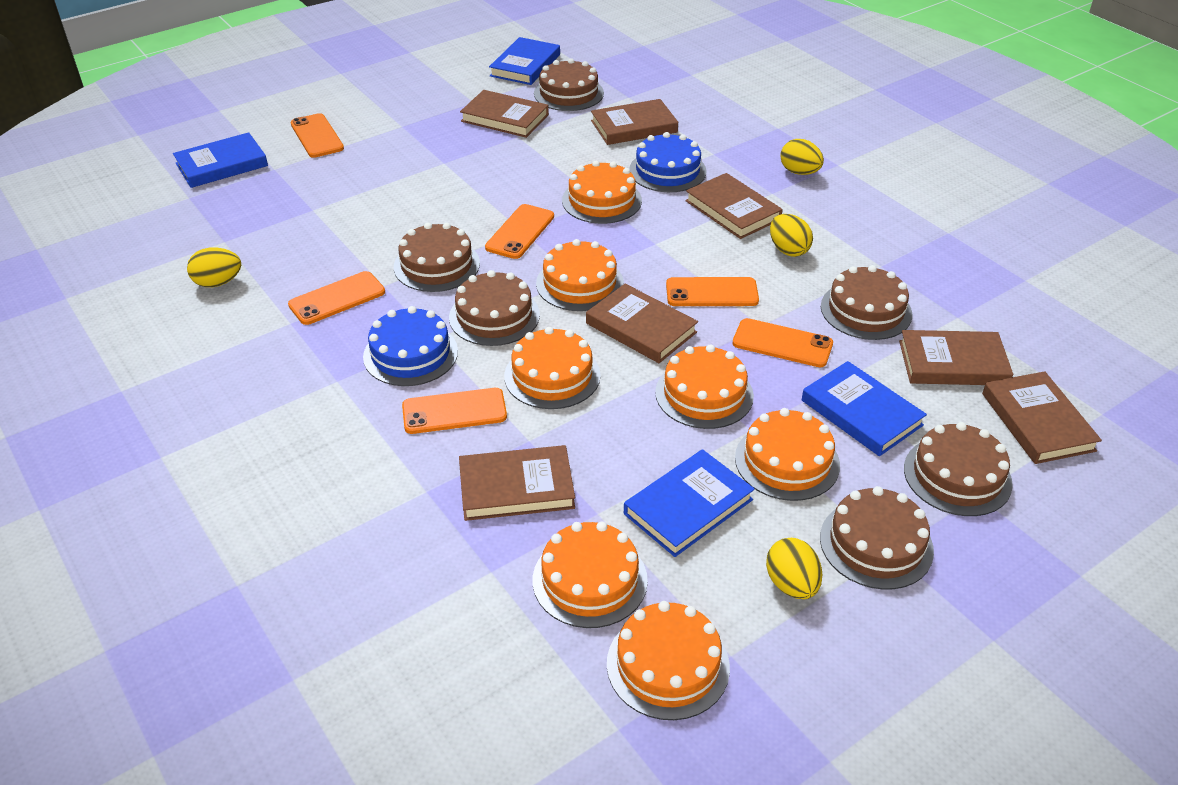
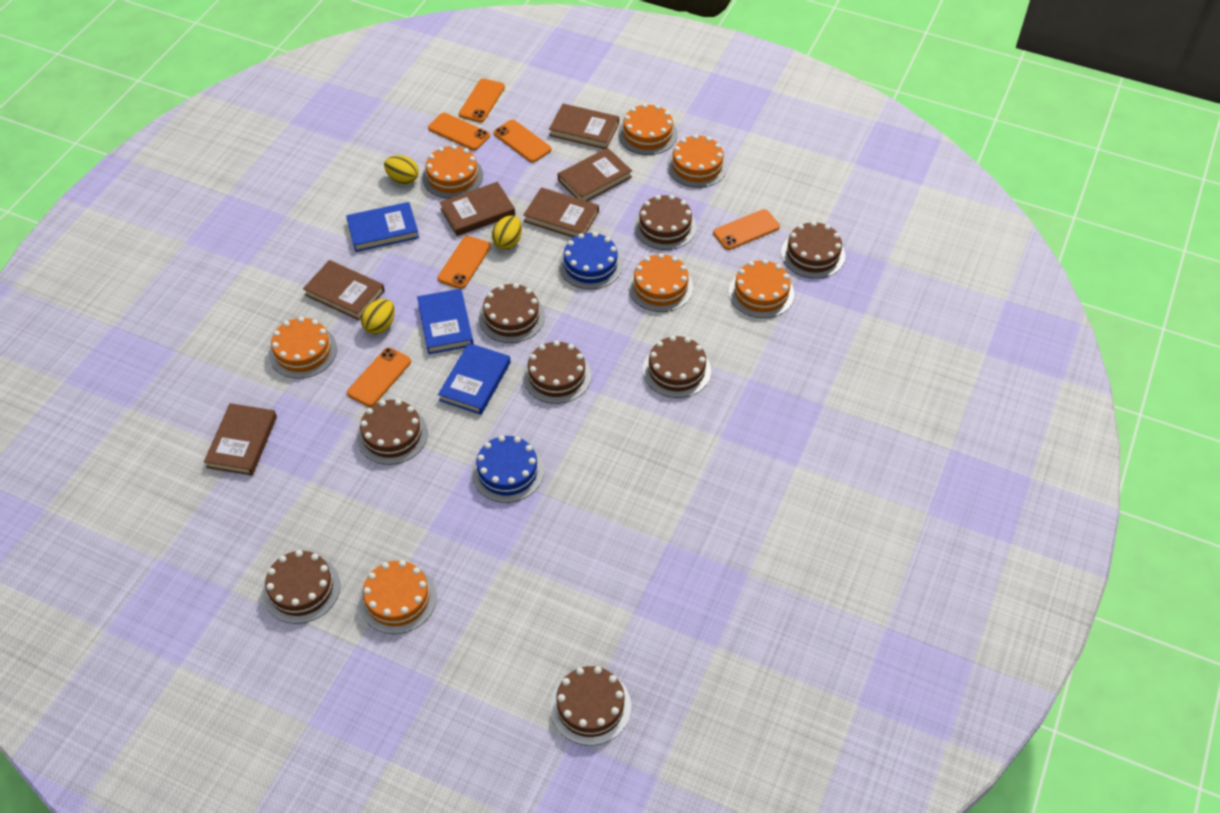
blue book: [173,132,268,188] [489,37,560,85] [624,449,755,557] [802,361,927,456] = 4 -> [346,202,419,252] [417,289,474,354] [438,343,511,415] = 3
brown book: [459,445,575,521] [460,90,549,138] [586,284,698,363] [591,99,678,145] [685,173,783,239] [899,330,1013,385] [982,371,1102,464] = 7 -> [204,403,277,475] [303,260,385,320] [440,182,515,236] [523,187,599,238] [549,104,619,149] [558,148,632,201] = 6
brown cake: [394,222,480,292] [449,270,540,346] [534,58,604,111] [820,486,934,590] [821,265,912,340] [904,422,1013,516] = 6 -> [263,550,340,624] [357,399,428,465] [479,283,545,343] [523,341,591,404] [550,666,631,746] [634,195,697,250] [643,335,711,398] [781,221,845,278] = 8
yellow egg: [187,247,241,287] [766,538,823,599] [770,214,813,257] [780,139,824,175] = 4 -> [361,299,395,334] [384,155,419,184] [492,215,522,249] = 3

